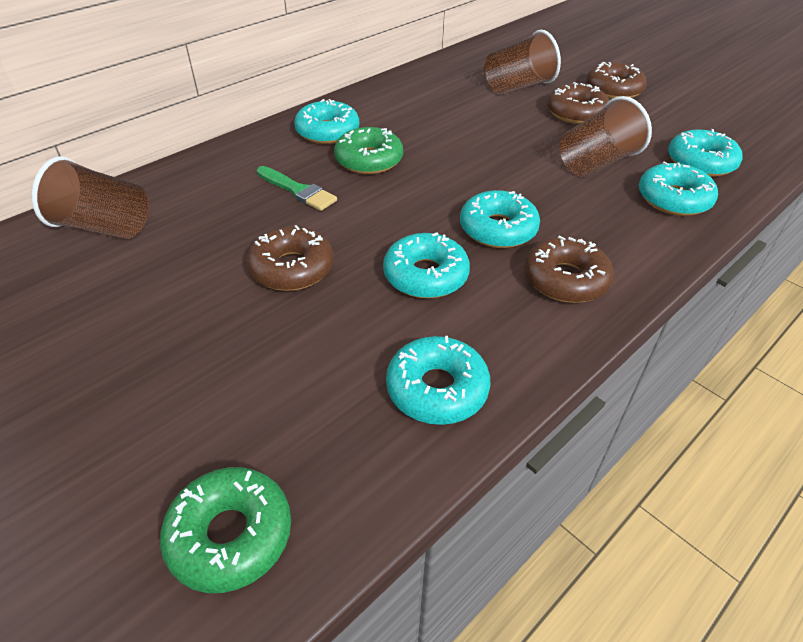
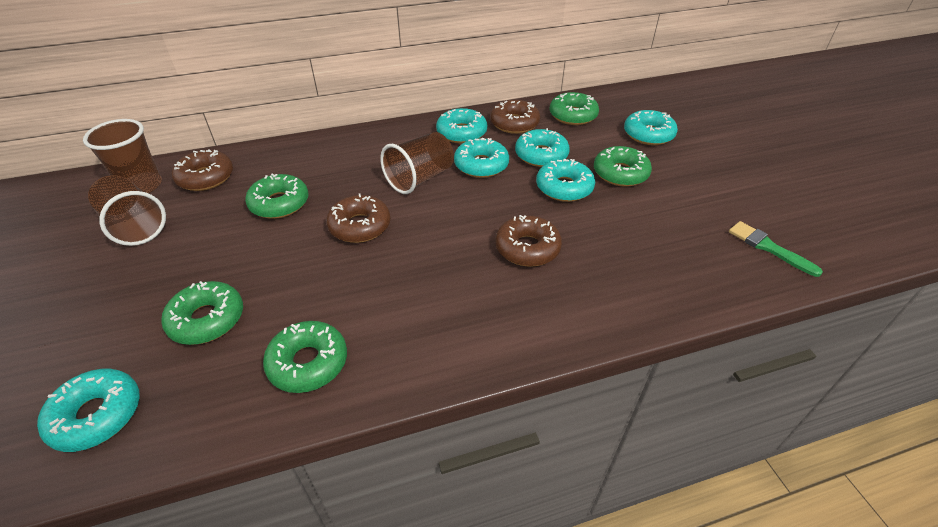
green donut: [160,467,291,593] [334,127,403,174] = 2 -> [161,281,243,345] [245,174,308,219] [263,321,347,393] [550,92,599,125] [594,146,652,187] = 5

